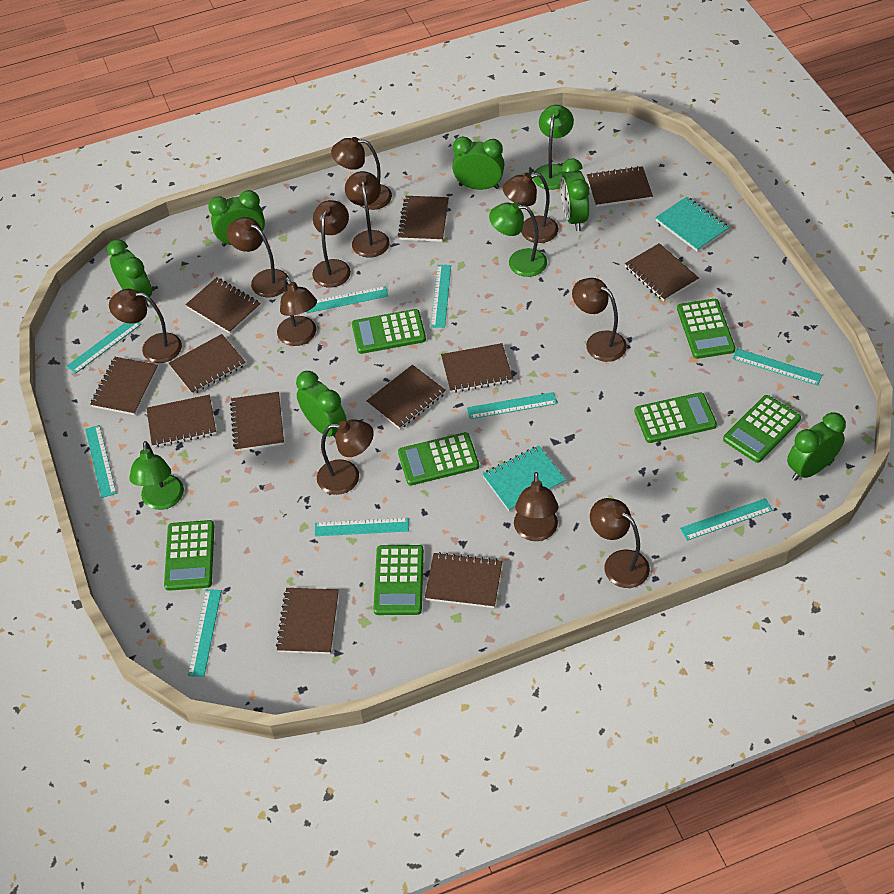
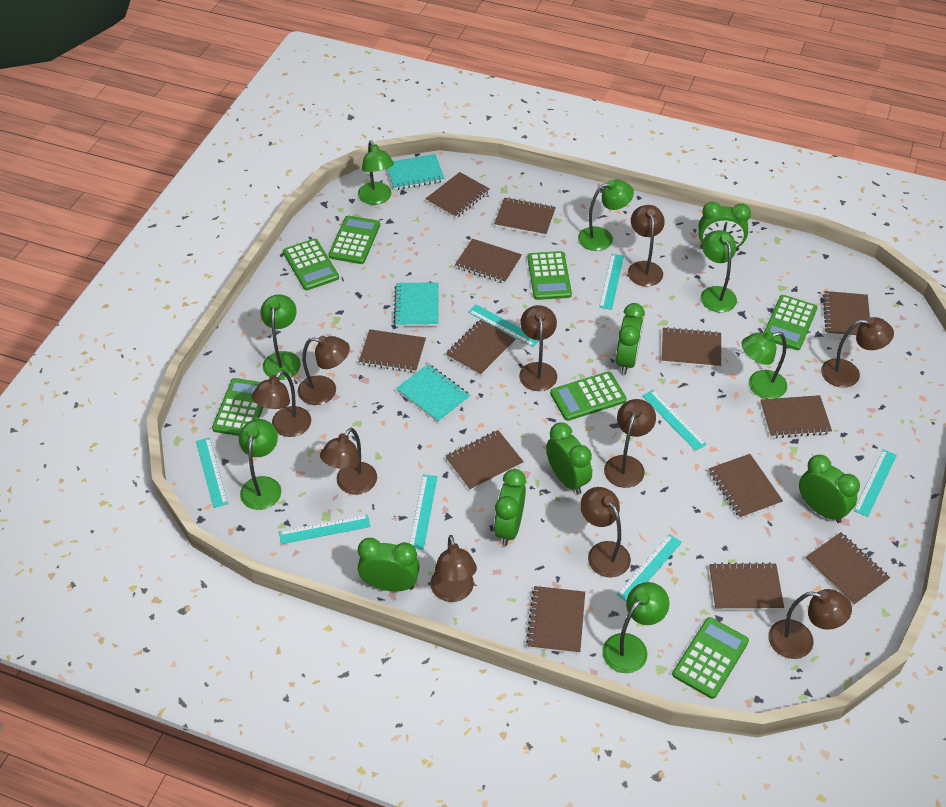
brown lamp: [109,289,182,363] [227,217,289,298] [277,277,317,346] [312,200,351,288] [317,419,374,495] [331,137,392,210] [345,171,390,258] [503,173,558,243] [514,472,558,541] [572,278,627,362] [590,498,650,588] = 11 -> [252,370,311,437] [298,336,350,405] [320,428,377,495] [431,535,477,602] [519,305,557,391] [580,487,631,578] [604,399,656,488] [628,205,665,286] [768,589,852,659] [821,317,894,388] = 10
brown notebook: [90,357,158,415] [146,395,216,447] [168,334,246,394] [185,277,261,334] [230,392,284,451] [276,588,339,654] [367,365,446,429] [398,196,449,242] [425,552,502,608] [441,343,513,393] [587,166,653,207] [625,243,699,301] = 12 -> [359,329,426,373] [426,172,490,218] [445,430,524,491] [446,319,516,376] [455,239,522,284] [494,197,556,236] [526,586,585,654] [662,327,721,368] [709,454,783,519] [709,562,784,610] [761,395,832,438] [805,532,890,605] [823,291,870,337] = 13
green lamp: [129,441,184,510] [489,202,547,277] [533,105,574,190] = 3 -> [239,419,281,510] [260,294,301,380] [358,140,394,205] [578,179,634,251] [602,582,670,673] [701,230,737,313] [741,331,787,399] = 7
turquoise notebook: [482,445,566,512] [655,197,729,252] = 2 -> [387,154,445,190] [393,282,439,327] [396,364,471,423] = 3
turquoise ruler: [66,322,141,374] [85,425,117,498] [188,589,222,677] [306,286,388,313] [315,518,409,536] [431,265,451,328] [467,392,557,419] [680,498,773,541] [732,348,822,386] = 9 -> [196,437,228,508] [279,514,370,544] [410,475,438,550] [468,305,539,347] [599,254,624,310] [616,534,682,601] [642,390,707,451] [854,449,897,517] = 8

